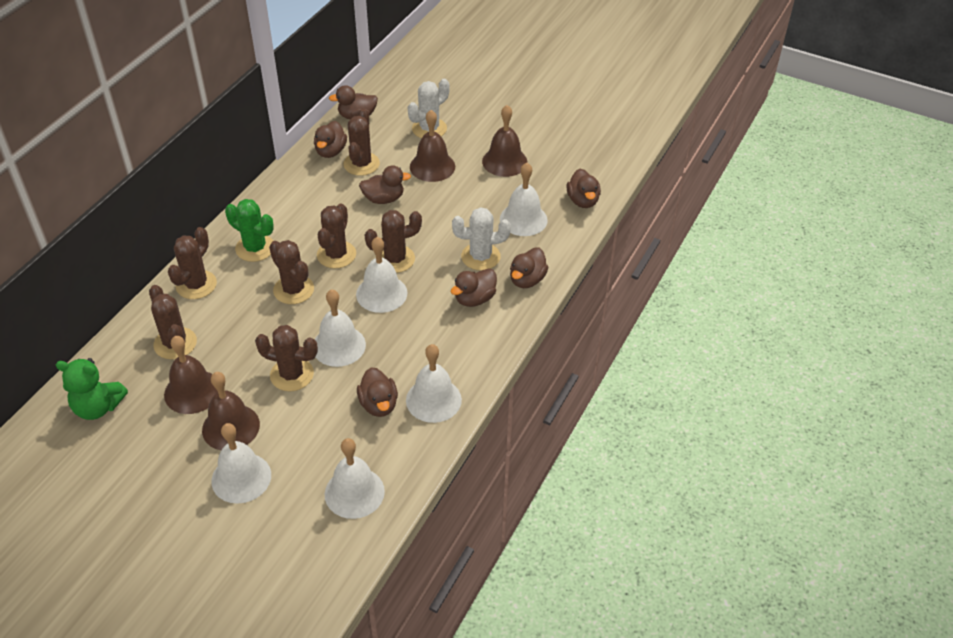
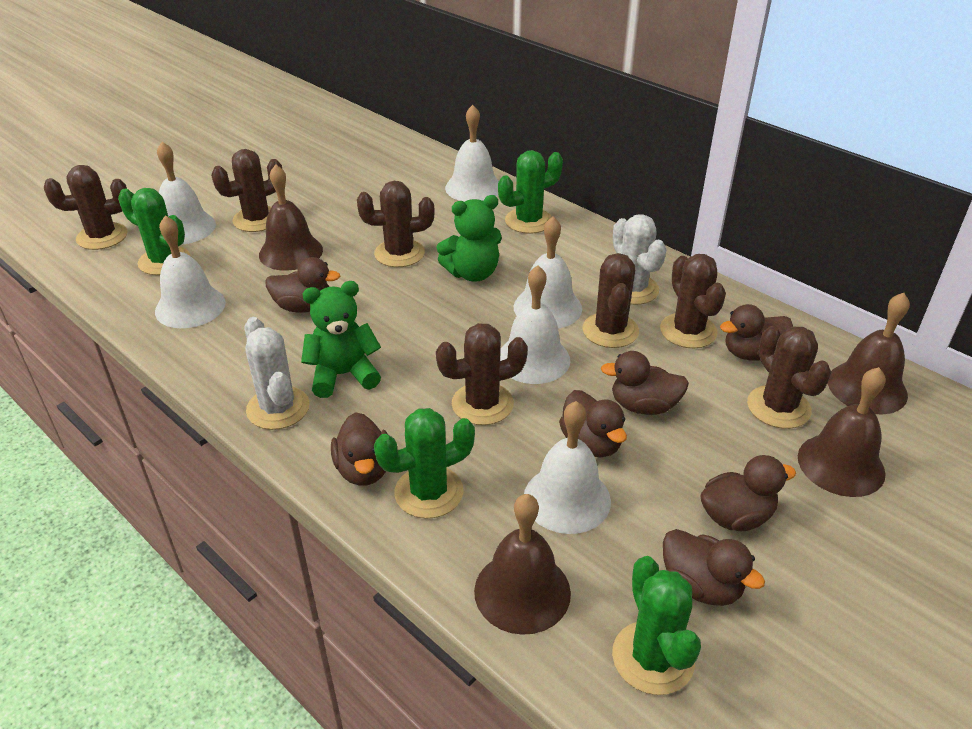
green cactus: [225,199,274,262] = 1 -> [118,188,191,275] [374,408,475,519] [498,150,563,234] [612,556,701,695] = 4
green teddy bear: [56,358,128,420] = 1 -> [301,281,381,398] [437,195,502,282] = 2

